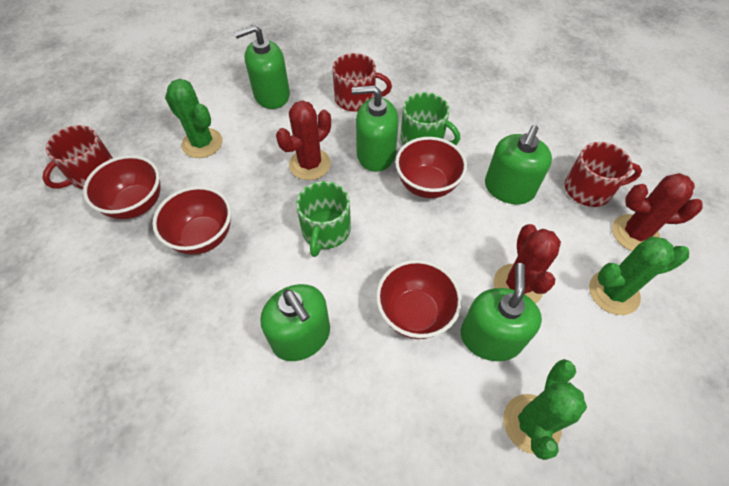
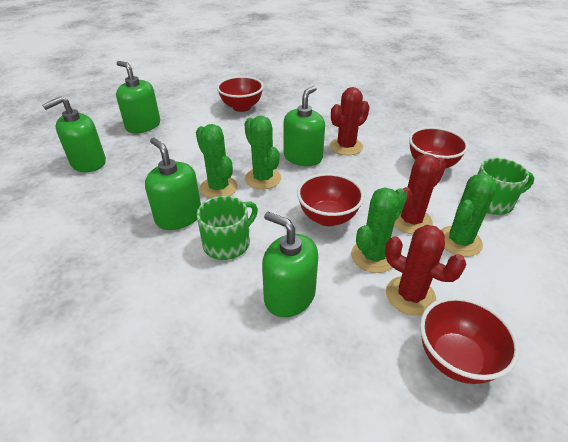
green cactus: [165,79,223,158] [503,359,587,460] [589,237,689,315] = 3 -> [196,124,238,199] [244,116,281,189] [351,187,407,273] [441,173,496,257] = 4
red mug: [42,125,113,189] [332,53,392,112] [565,142,642,207] = 3 -> none = 0

